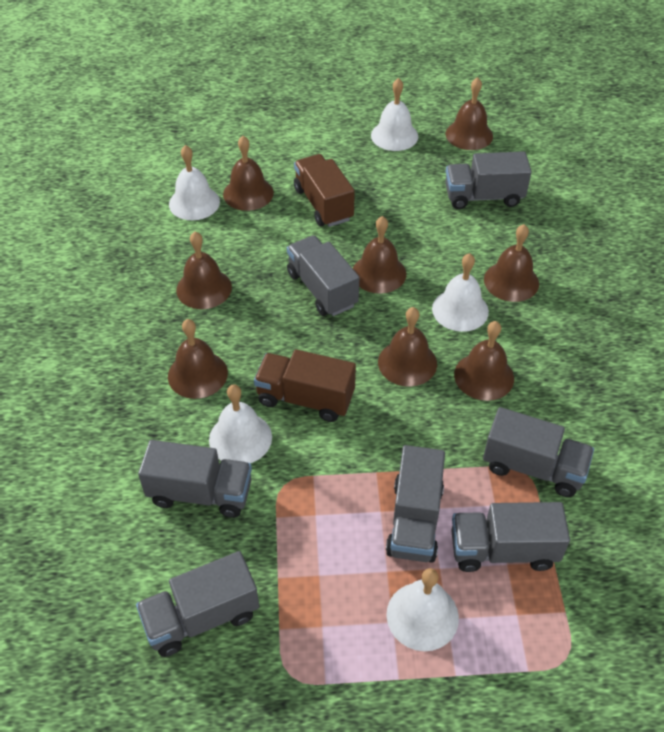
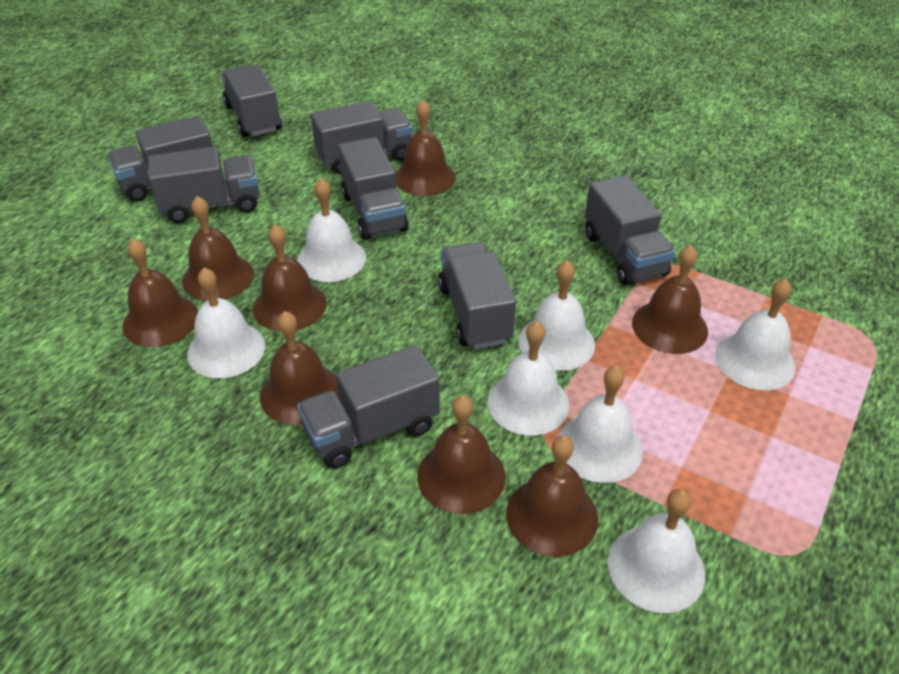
brown truck: [254,349,356,422] [294,154,355,227] = 2 -> none = 0
grey truck: [136,551,259,657] [138,440,252,518] [287,235,359,316] [386,445,445,563] [445,151,532,209] [451,502,570,572] [483,407,594,497] = 7 -> [108,116,213,201] [148,146,259,223] [221,65,282,137] [297,345,440,468] [311,101,413,174] [338,137,408,240] [438,242,516,349] [585,175,676,286] = 8
white bell: [169,145,220,220] [209,384,272,463] [371,78,418,151] [386,568,459,651] [432,253,489,332] = 5 -> [187,268,265,378] [297,178,366,282] [488,321,569,436] [518,260,595,371] [558,366,643,483] [608,489,705,613] [715,279,795,390] = 7

